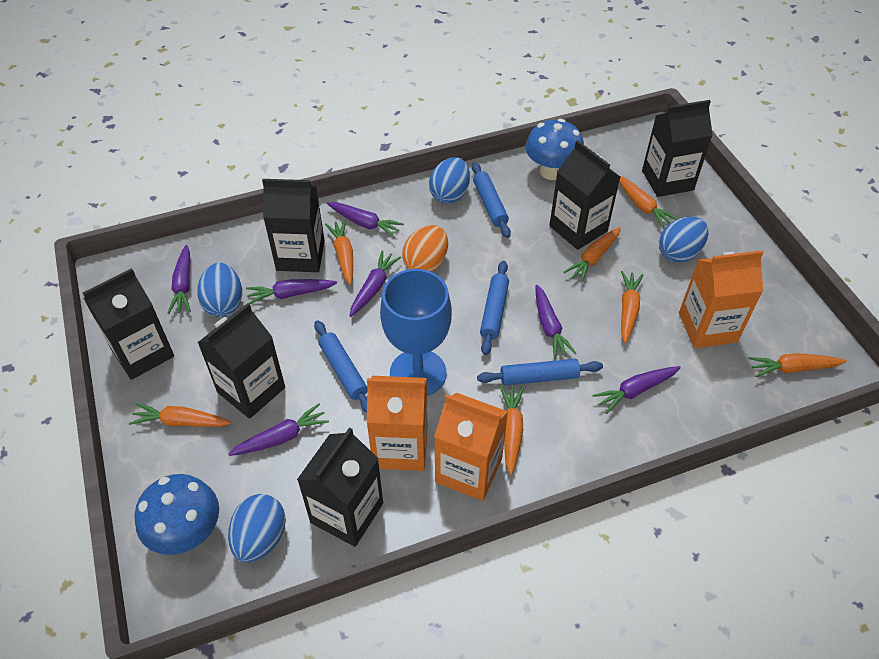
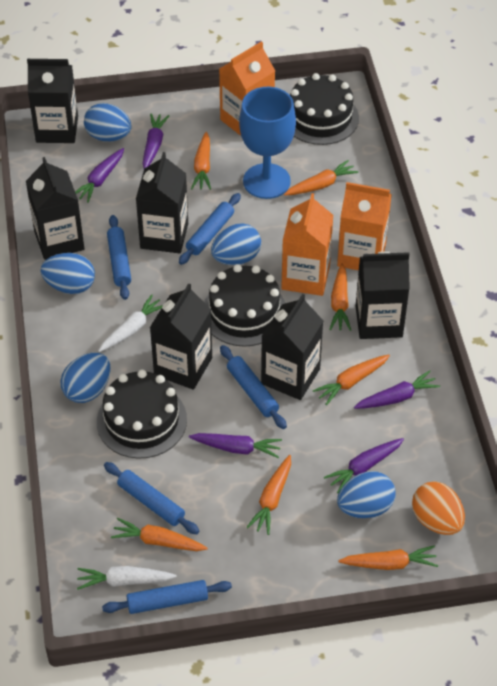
black cake: none = 0 -> [97,370,187,459] [204,264,285,347] [290,73,359,145] = 3
blue egg: [197,263,242,317] [228,494,286,562] [429,157,470,204] [659,217,708,263] = 4 -> [41,253,95,294] [61,353,111,403] [84,103,132,141] [211,224,261,265] [337,471,396,518] = 5
blue mushroom: [134,474,219,555] [525,119,584,180] = 2 -> none = 0
blue rolling pin: [314,320,368,413] [472,162,511,238] [477,359,603,386] [480,261,509,355] = 4 -> [102,580,232,614] [104,462,199,534] [107,215,131,300] [179,193,241,265] [220,345,287,429] = 5
purple carrot: [167,245,191,314] [228,403,329,456] [246,279,337,304] [327,202,404,238] [350,250,401,317] [536,285,577,359] [592,366,681,414] = 7 -> [75,148,124,203] [142,113,169,168] [189,433,282,458] [324,438,404,493] [354,370,440,409] = 5
white carrot: none = 0 -> [77,566,177,590] [98,294,163,352] = 2

